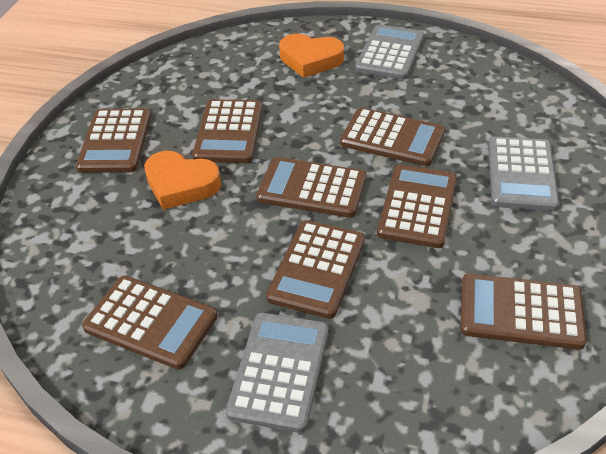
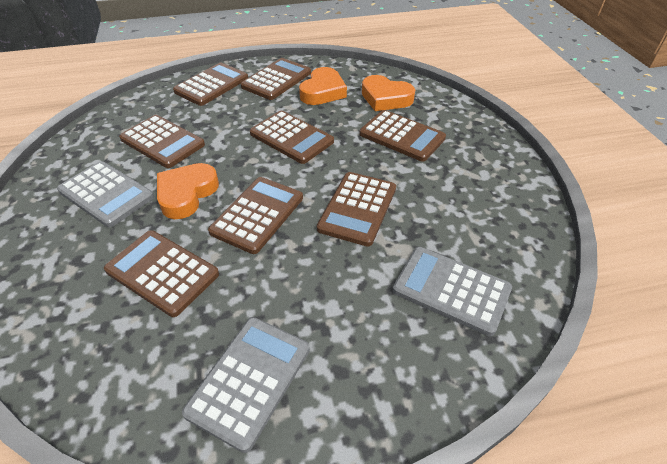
orange heart: [144,151,221,210] [279,34,344,78] = 2 -> [157,163,219,219] [299,67,347,105] [362,75,415,111] = 3

